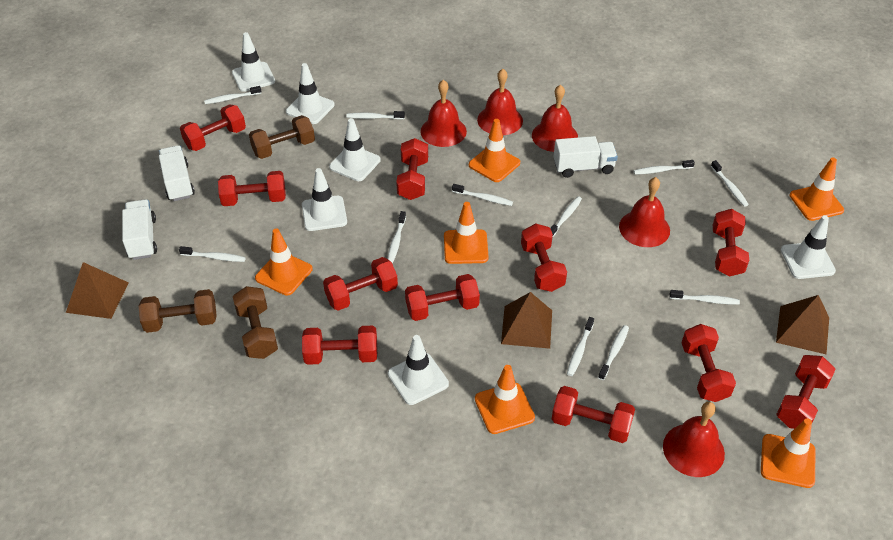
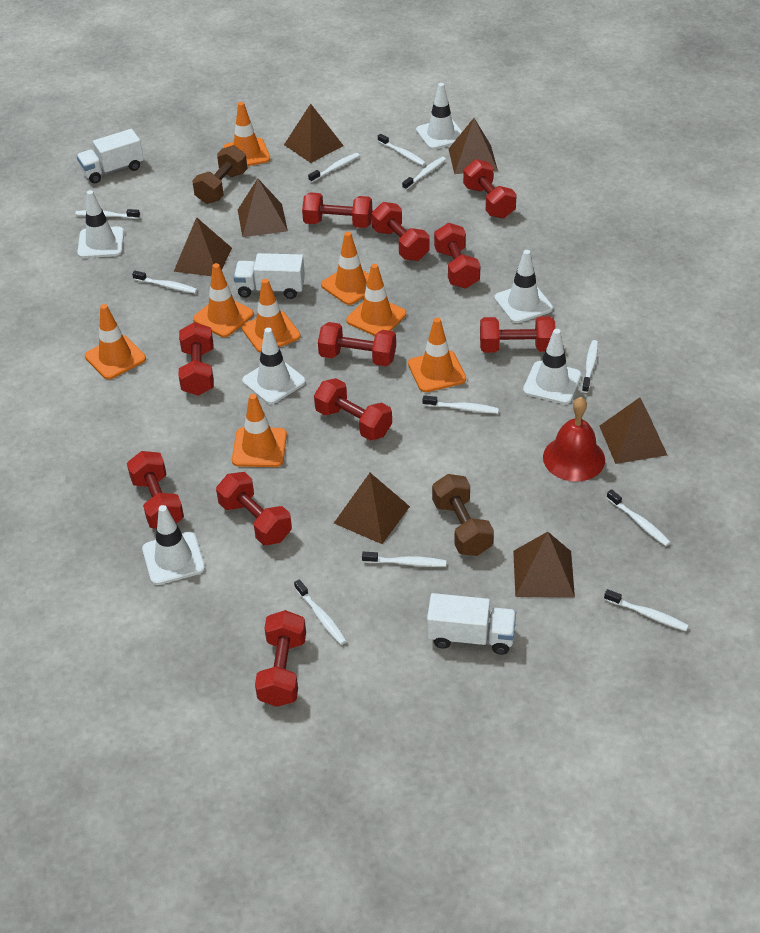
brown dumbbell: [139,289,217,333] [233,286,278,359] [249,115,315,159] = 3 -> [192,145,248,204] [432,474,494,556] = 2
brown pyramid: [66,262,129,319] [501,292,552,349] [776,295,829,354] = 3 -> [174,217,232,276] [238,178,288,237] [284,104,344,163] [334,473,410,544] [449,118,498,174] [513,532,575,597] [600,397,667,464] = 7
orange traffic cone: [255,228,313,296] [444,202,489,264] [469,119,520,182] [475,365,535,434] [761,418,816,488] [790,158,844,221] = 6 -> [85,304,146,379] [193,263,254,337] [223,102,270,166] [232,394,287,467] [242,279,301,353] [321,232,369,305] [346,264,406,336] [408,318,466,392] = 8
red bell: [420,80,467,147] [477,69,523,135] [532,84,578,152] [619,177,670,247] [663,402,725,477] = 5 -> [543,397,605,482] = 1

